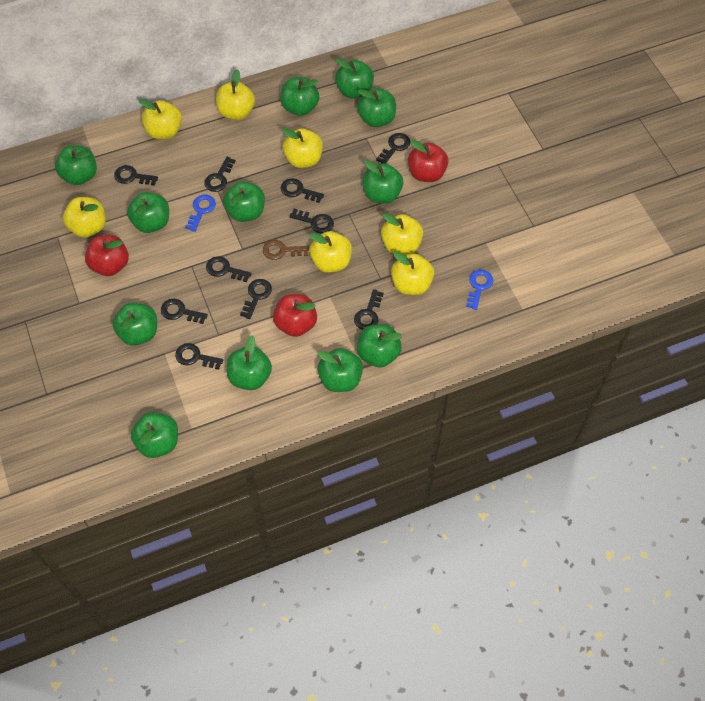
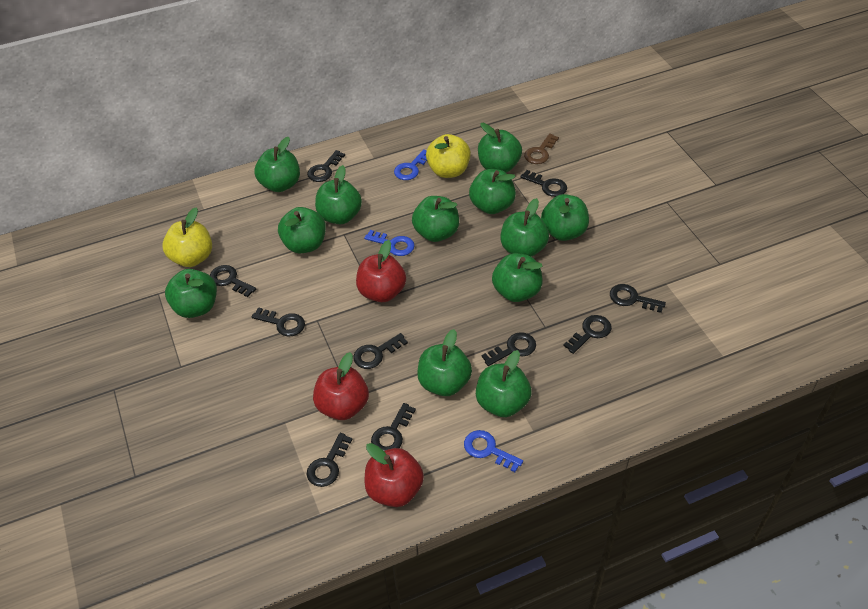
blue key: [185,194,216,232] [466,270,493,310] = 2 -> [364,230,415,256] [394,149,427,180] [464,430,523,472] = 3
yellow apple: [63,197,106,238] [139,99,182,139] [216,69,255,120] [282,128,323,168] [309,231,352,273] [381,213,423,255] [391,252,434,295] = 7 -> [162,207,212,267] [426,134,471,178] = 2

